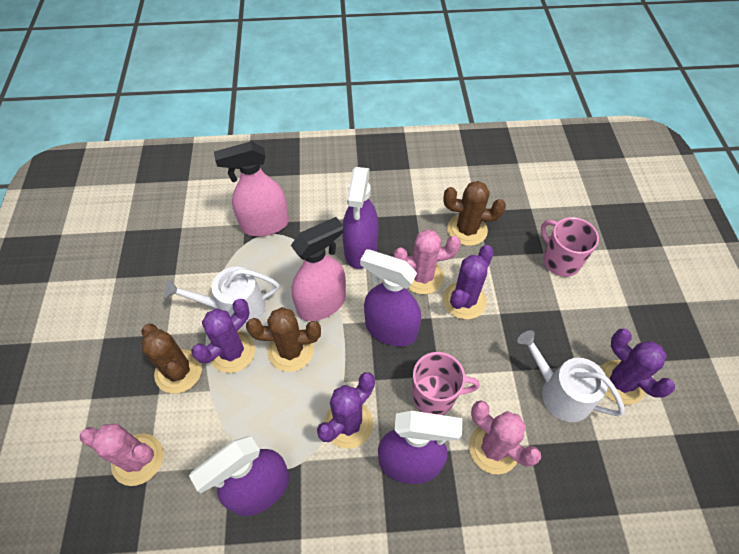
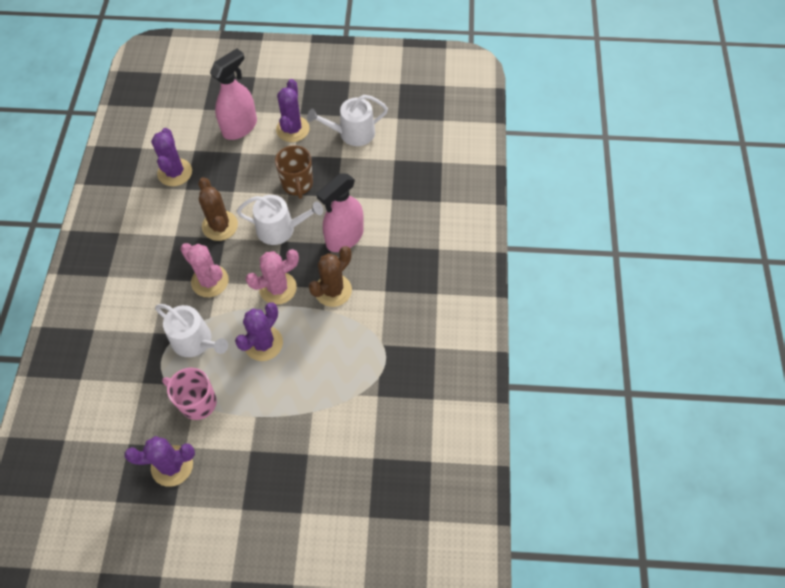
brown cactus: [141,324,202,394] [246,307,321,372] [443,181,506,246] = 3 -> [198,177,238,241] [309,246,352,307] = 2
brown mug: none = 0 -> [275,145,313,199] = 1
pink cactus: [80,424,163,486] [393,229,461,294] [469,400,541,474] = 3 -> [180,243,229,297] [246,249,299,305] = 2
pink mug: [412,352,480,415] [541,217,599,277] = 2 -> [162,368,217,420] = 1
purple spray bottle: [189,436,289,516] [342,167,379,269] [360,249,421,346] [378,411,462,484] = 4 -> none = 0
white watering can: [164,267,279,328] [517,330,625,422] = 2 -> [155,304,228,357] [236,195,323,245] [307,95,388,146] = 3

